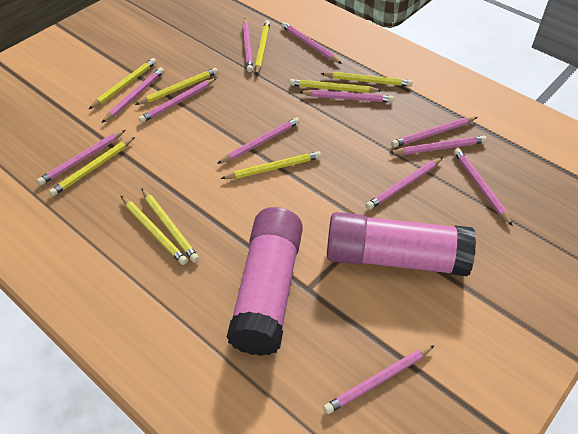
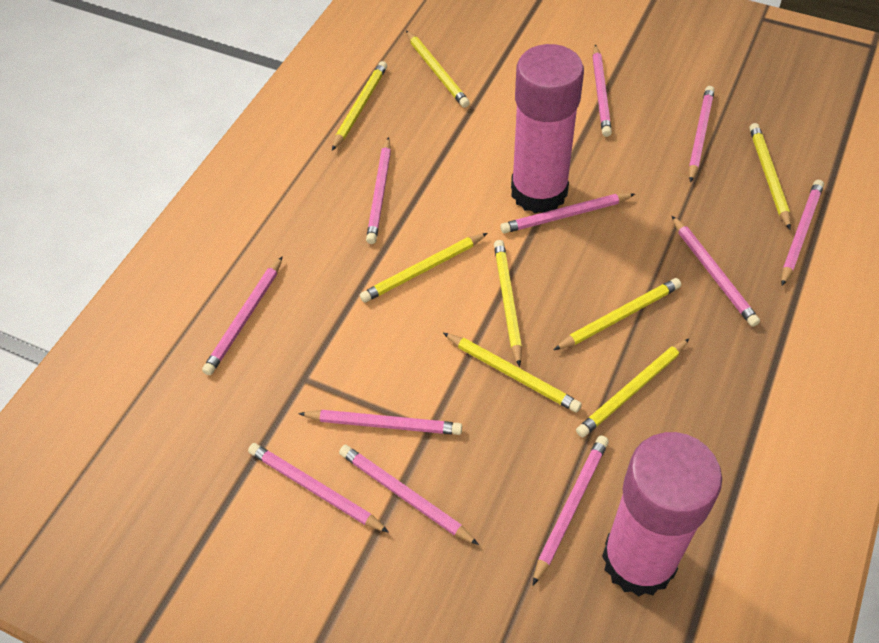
pink pencil: [37,130,125,185] [102,67,164,123] [138,78,217,123] [217,117,300,164] [243,18,253,72] [281,22,342,64] [299,90,394,103] [323,345,435,414] [366,157,443,210] [390,136,487,155] [391,117,478,147] [454,148,513,226] = 12 -> [202,256,283,375] [248,443,389,533] [298,410,462,435] [339,445,479,545] [366,137,391,244] [500,193,635,233] [533,436,609,585] [593,44,612,137] [672,216,760,327] [689,86,715,183] [781,180,824,286] = 11
yellow pencil: [49,137,135,196] [89,58,156,109] [121,196,188,265] [135,68,218,105] [141,188,199,262] [220,151,321,179] [255,20,270,75] [289,79,382,93] [320,72,412,87] = 9 -> [332,61,387,151] [360,233,487,302] [406,30,470,108] [443,333,582,413] [494,240,522,367] [554,278,681,350] [576,338,690,438] [749,123,791,230] = 8

